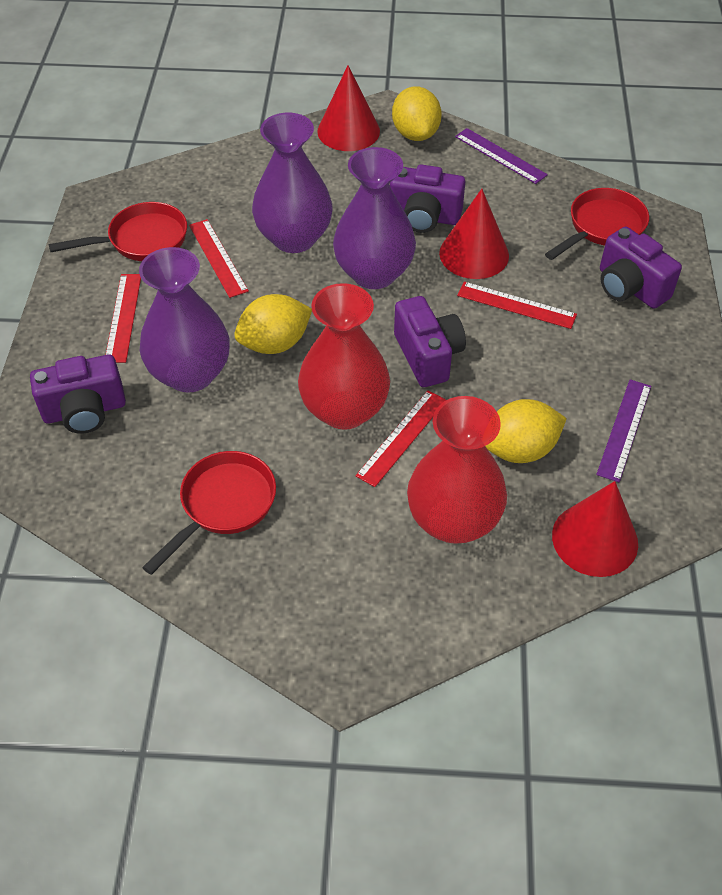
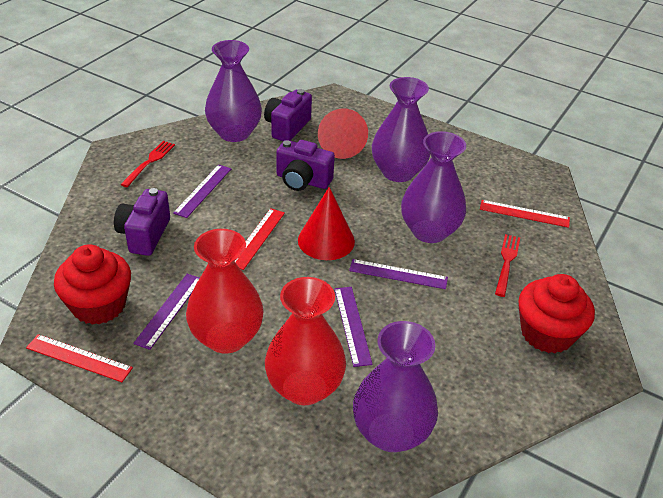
purple camera: [30,355,126,434] [390,164,465,233] [394,296,466,387] [600,227,682,309] = 4 -> [114,188,170,256] [264,89,312,141] [276,140,335,191] = 3
purple ruler: [455,128,548,184] [596,380,651,482] = 2 -> [133,274,200,350] [173,165,231,218] [334,287,373,367] [349,259,448,289] = 4
purple vase: [139,247,230,393] [252,113,332,253] [333,147,416,289] = 3 -> [205,40,262,142] [353,321,438,452] [372,77,430,182] [401,131,466,243] = 4
red cone: [317,65,380,151] [439,189,509,279] [552,481,638,577] = 3 -> [298,187,355,260] [318,109,368,159] = 2
red cupcake: none = 0 -> [54,244,131,325] [519,274,595,353] = 2
red fork: none = 0 -> [120,141,175,187] [495,234,520,297] = 2
red pan: [48,202,187,261] [142,451,276,575] [545,188,649,260] = 3 -> none = 0
red ruler: [106,274,141,363] [189,219,249,298] [356,390,446,487] [457,282,577,329] = 4 -> [26,334,133,382] [235,208,285,270] [480,200,570,228] = 3
yellow lemon: [234,294,312,354] [392,86,442,141] [485,399,567,463] = 3 -> none = 0

